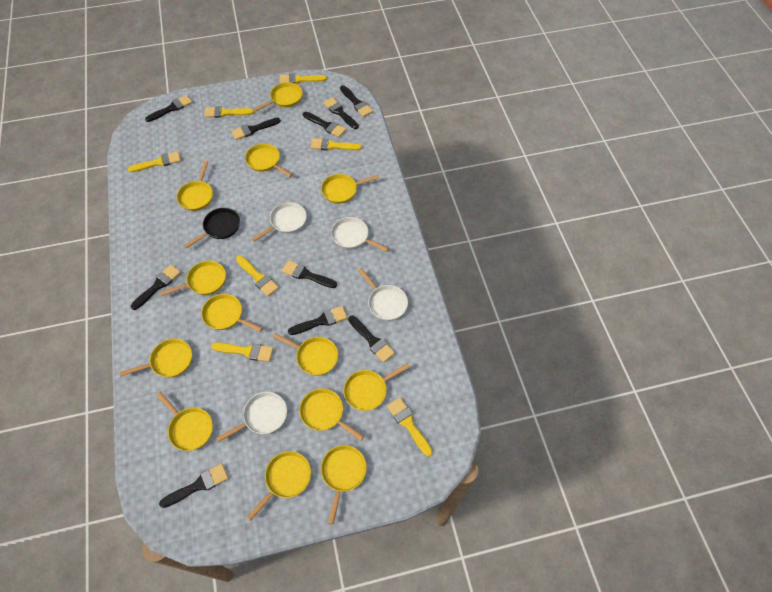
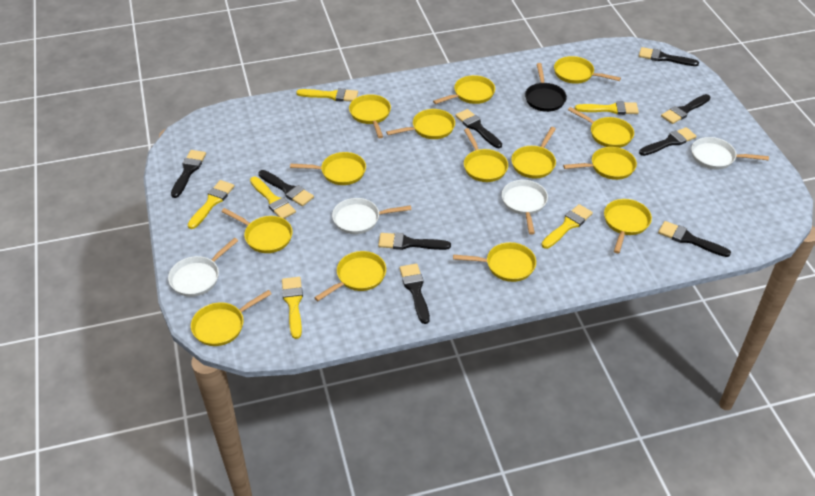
black brush: [131,265,181,310] [145,95,192,122] [159,464,228,508] [231,118,281,140] [282,260,337,288] [288,306,347,335] [303,112,346,137] [323,97,359,129] [340,85,373,117] [348,315,395,363] = 10 -> [171,150,206,198] [259,170,314,206] [378,233,451,250] [400,264,430,324] [455,109,502,148] [639,47,699,66] [639,127,697,156] [658,221,731,257] [661,94,710,124] = 9
yellow brush: [128,151,181,172] [204,106,254,118] [211,342,273,362] [236,256,279,296] [280,74,327,84] [311,138,362,151] [387,397,433,457] = 7 -> [187,180,235,229] [250,177,296,219] [282,277,303,339] [296,88,358,102] [542,204,593,249] [575,101,639,115] = 6
yellow pan: [119,338,192,377] [156,392,213,451] [160,261,226,296] [177,160,213,211] [201,294,263,332] [245,144,292,177] [247,451,311,520] [254,82,303,111] [273,333,338,376] [299,389,364,441] [321,174,380,204] [321,445,367,524] [343,363,410,411] = 13 -> [191,290,271,346] [222,208,293,253] [290,152,366,185] [314,251,386,301] [349,94,391,138] [386,109,455,139] [433,75,495,104] [453,242,536,282] [464,128,508,182] [511,127,556,178] [554,56,621,84] [563,147,637,180] [568,107,634,148] [604,199,652,253] = 14

